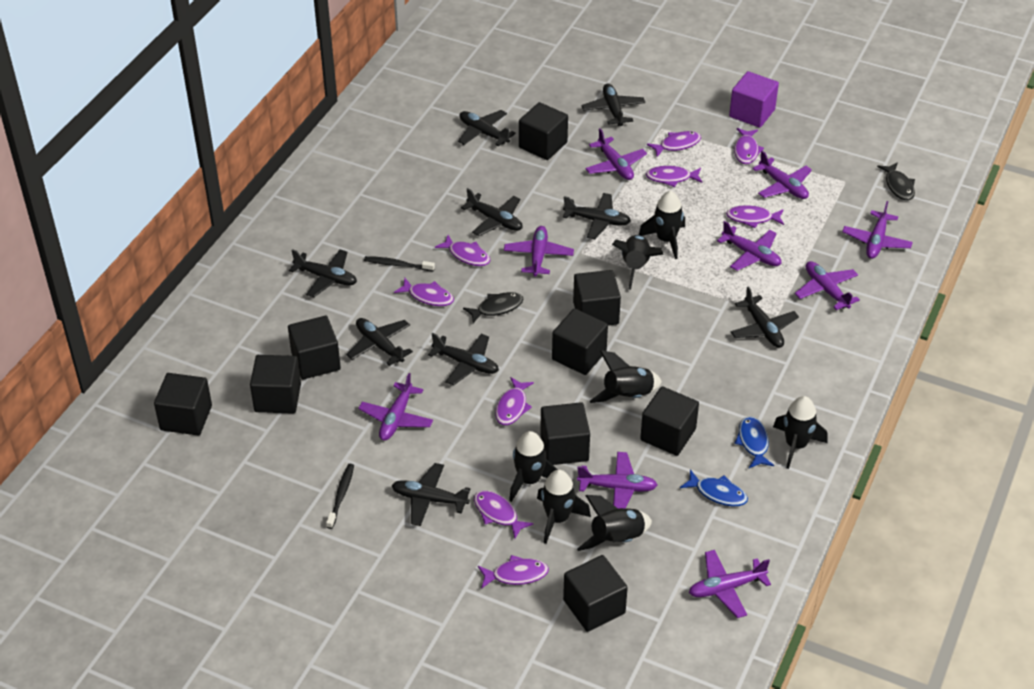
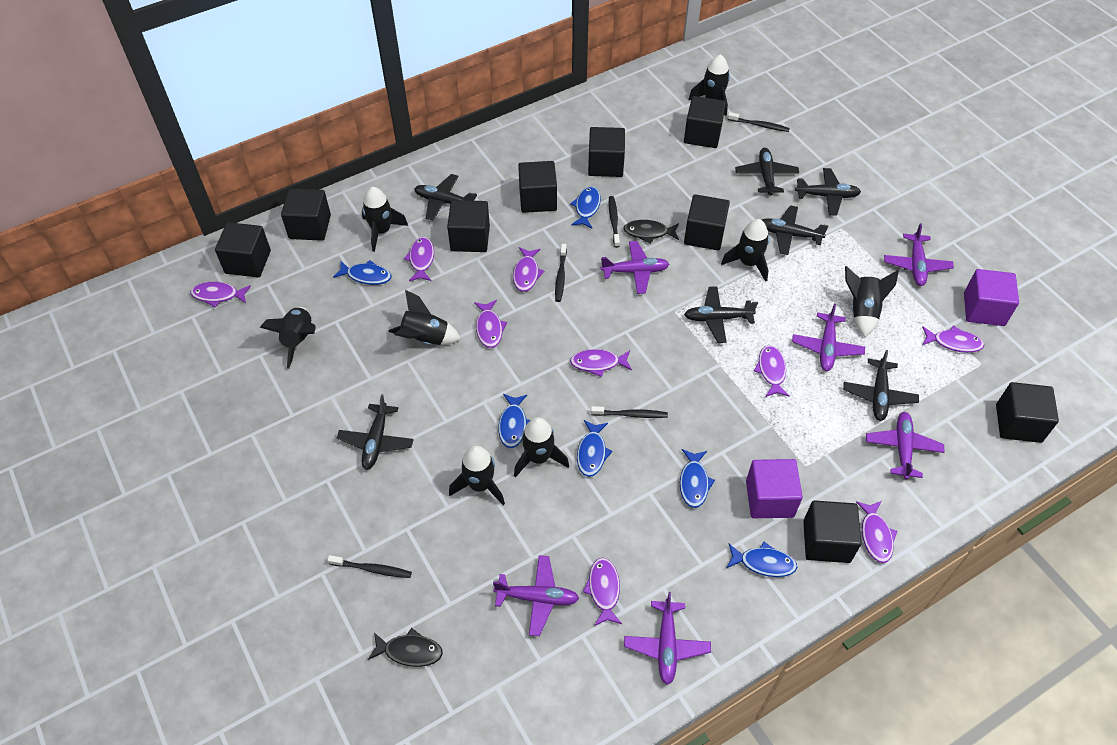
black plane: [289,249,357,297] [346,318,413,366] [391,463,471,526] [428,333,499,386] [458,110,516,146] [461,188,523,236] [563,193,631,239] [581,83,645,126] [731,286,799,348] = 9 -> [337,394,414,470] [414,174,477,221] [684,286,758,343] [735,148,799,195] [762,205,829,255] [795,168,861,216] [843,350,919,421] = 7
black rocket: [509,431,558,502] [537,470,591,544] [577,495,652,551] [590,350,662,403] [612,235,664,290] [639,191,685,259] [773,396,828,469] = 7 -> [260,307,316,369] [362,187,408,252] [388,290,461,345] [449,446,505,505] [514,417,569,477] [688,54,730,116] [721,219,769,282] [845,266,899,337] = 8
black toothbrush: [326,464,354,529] [364,256,435,271] = 2 -> [327,555,412,578] [555,244,567,302] [591,406,668,418] [609,196,620,248] [728,112,790,132] = 5
blue fish: [680,469,748,506] [734,416,774,468] = 2 -> [333,260,391,285] [498,394,530,448] [570,187,601,228] [577,420,612,477] [680,449,715,508] [726,542,797,577] = 6
purple cube: [729,71,779,128] = 1 -> [746,459,803,518] [964,269,1019,326] = 2
purple plane: [358,373,433,441] [504,226,574,276] [577,452,658,509] [585,128,647,180] [689,550,771,618] [717,221,781,271] [752,151,812,199] [795,261,860,310] [842,201,913,259] = 9 -> [493,555,579,636] [601,241,669,294] [624,592,711,685] [792,304,865,371] [866,412,945,480] [884,223,954,286] = 6

